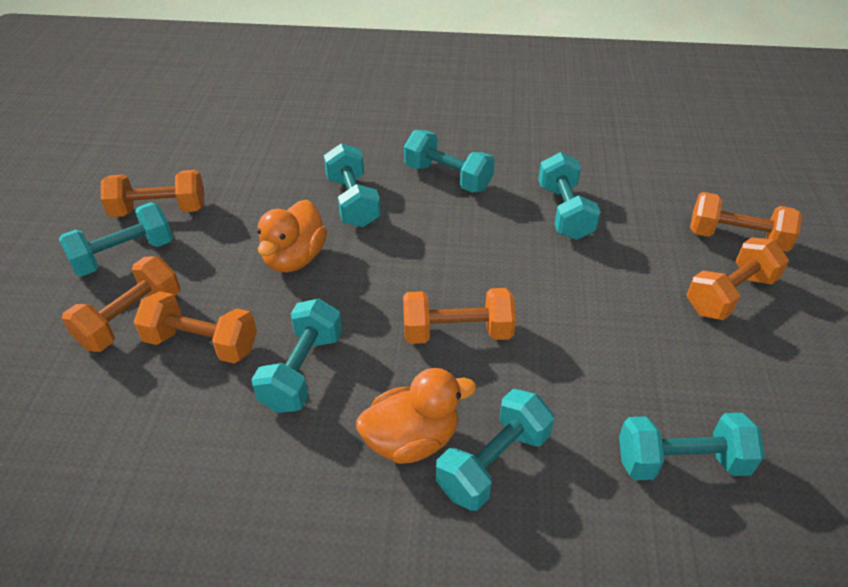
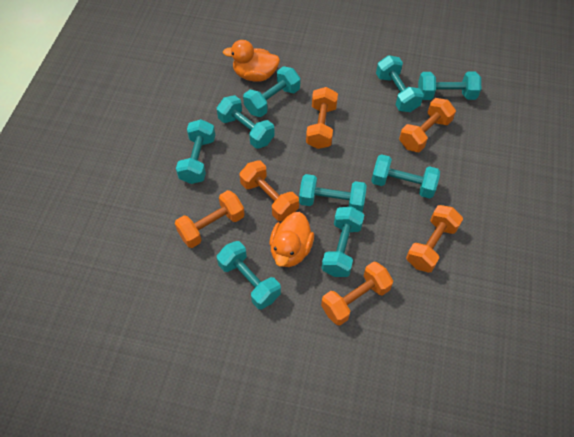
turquoise dumbbell: [59,202,173,276] [251,299,342,413] [324,143,381,227] [404,130,495,193] [436,389,554,511] [538,152,601,240] [619,413,764,480] = 7 -> [176,119,215,184] [217,95,275,149] [217,241,281,309] [243,66,301,117] [299,174,367,212] [321,207,364,277] [371,154,440,199] [376,55,424,112] [418,72,481,100] = 9

